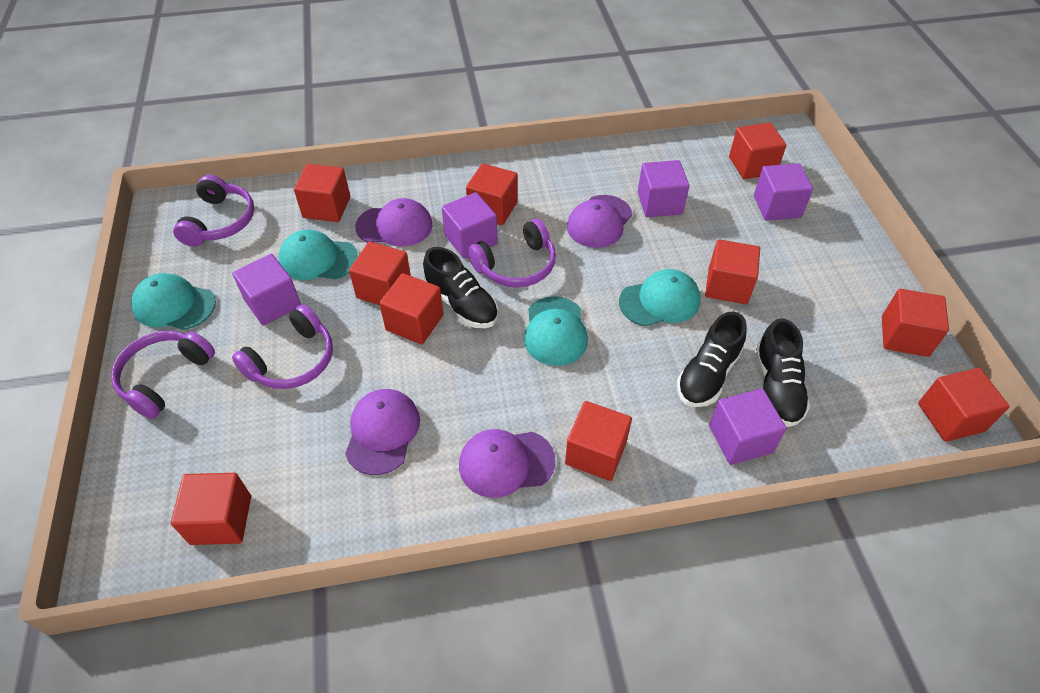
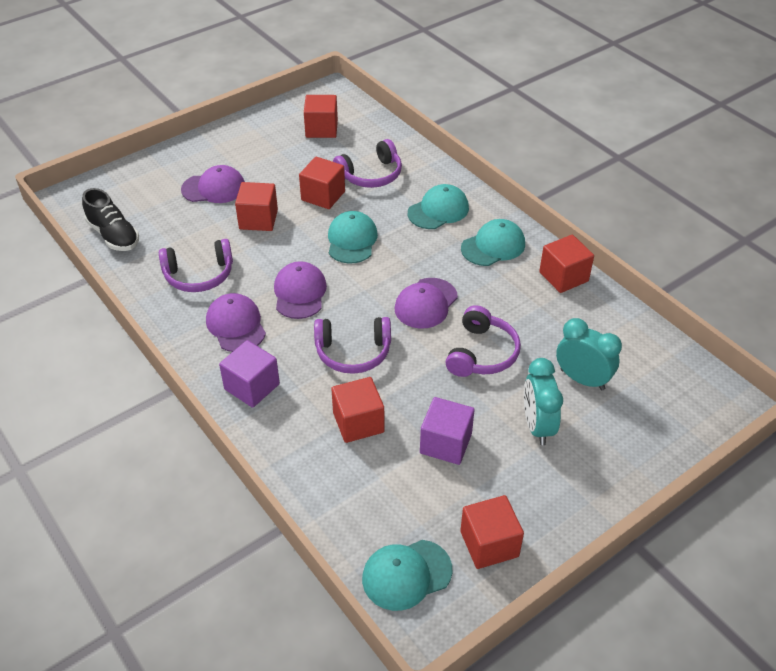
black shoe: [423,247,499,328] [677,311,747,407] [755,318,810,427] = 3 -> [82,188,139,251] = 1
purple cube: [232,254,301,326] [442,192,498,258] [638,160,689,217] [709,389,787,465] [754,163,813,221] = 5 -> [219,340,280,408] [420,397,475,465] = 2
red cube: [171,473,251,545] [294,164,350,222] [349,241,411,305] [379,273,443,344] [466,163,518,226] [565,401,632,481] [705,239,760,304] [729,122,787,179] [882,289,949,357] [918,368,1010,442] = 10 -> [235,182,278,231] [299,157,345,209] [304,95,338,138] [331,377,384,443] [460,495,524,569] [539,235,594,293] = 6
turquoise clock: none = 0 -> [524,358,563,445] [556,318,622,390] = 2

